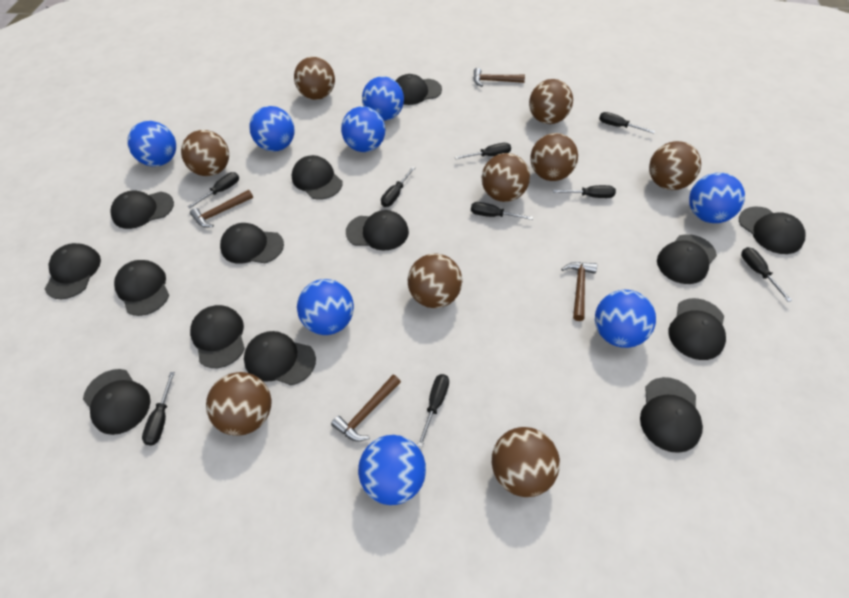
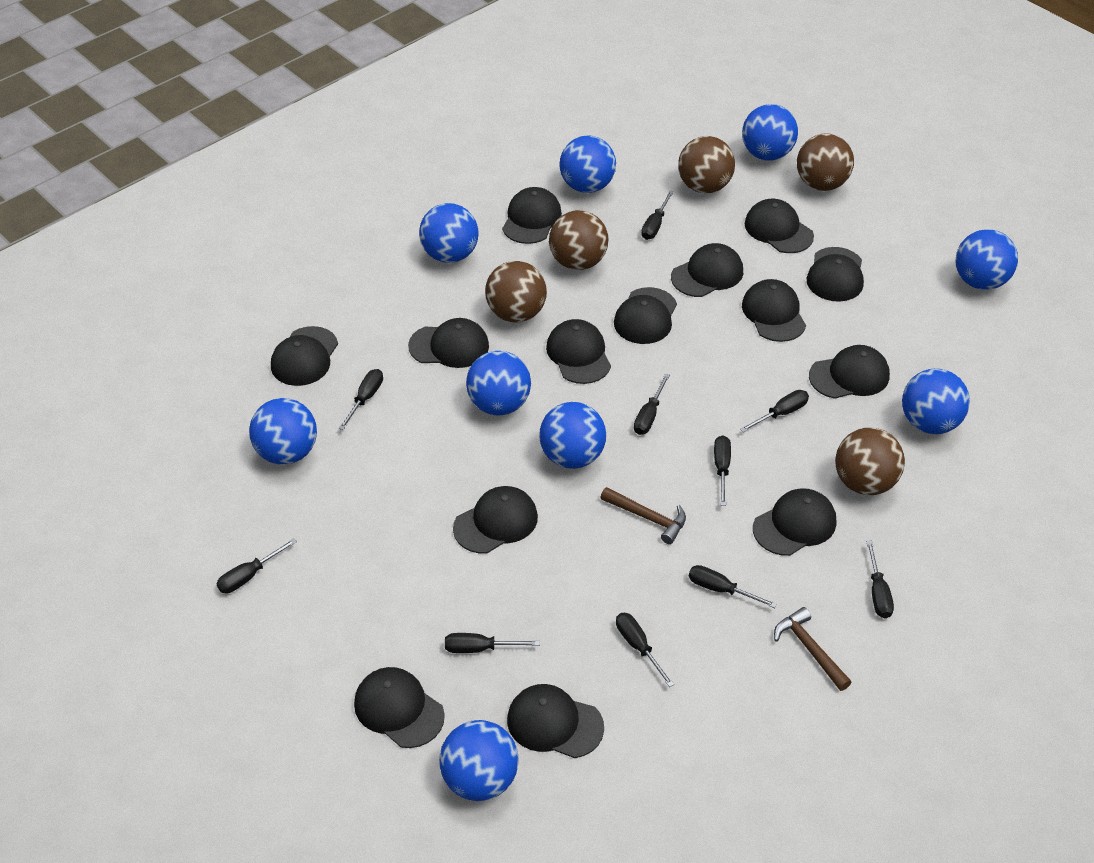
black screwdriver: [142,372,175,446] [188,172,239,208] [381,166,416,207] [417,374,449,447] [455,143,511,159] [471,202,533,220] [553,185,616,198] [599,112,655,133] [741,247,792,302] = 9 -> [217,538,297,593] [339,369,383,430] [445,633,540,653] [616,613,674,687] [634,374,670,435] [641,191,674,240] [689,565,777,608] [714,435,731,506] [740,390,809,432] [866,540,894,618] = 10
blue ball: [127,121,176,167] [249,106,295,151] [297,279,354,335] [341,106,385,152] [358,435,426,505] [362,76,404,121] [595,290,656,348] [689,173,745,223] = 8 -> [249,398,317,465] [419,203,479,263] [439,720,519,801] [466,351,531,415] [539,402,606,469] [559,136,616,193] [742,104,798,161] [902,369,970,434] [955,229,1018,290] = 9
brown ball: [181,130,229,176] [206,372,272,436] [294,57,335,100] [408,253,462,308] [482,153,530,202] [491,427,560,497] [529,79,573,124] [530,133,578,181] [649,141,701,190] = 9 -> [485,261,547,322] [549,210,608,270] [678,136,735,193] [797,133,854,191] [835,428,905,495] = 5
brown hammer: [190,190,253,228] [331,375,401,442] [473,68,525,87] [561,262,597,321] = 4 -> [600,487,686,544] [774,607,852,691] = 2

